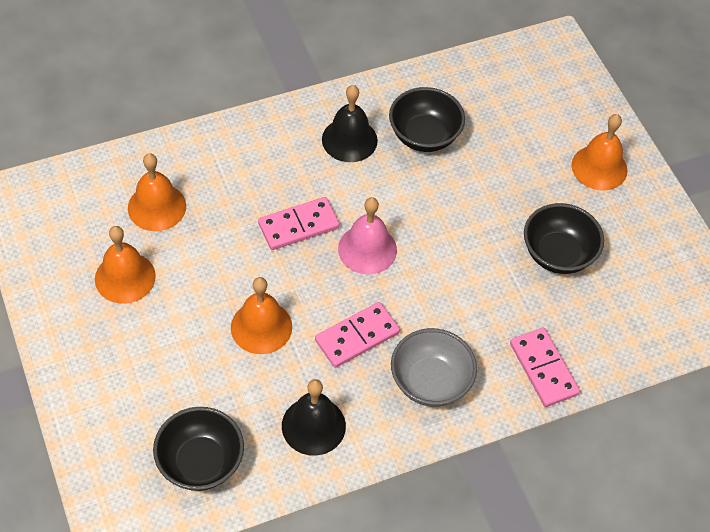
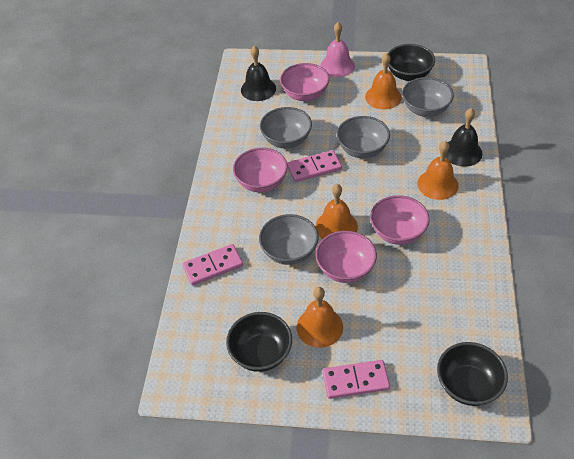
grey bowl: [391,328,477,407] = 1 -> [259,214,318,265] [260,107,312,148] [337,116,390,158] [402,77,454,117] = 4
pink bowl: none = 0 -> [233,148,288,192] [280,63,329,101] [316,231,377,283] [370,195,430,245] = 4

